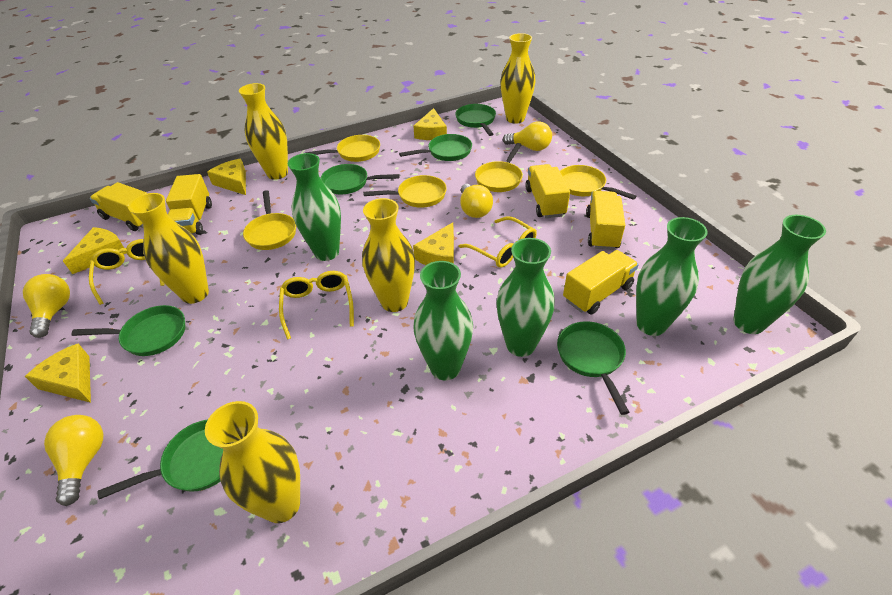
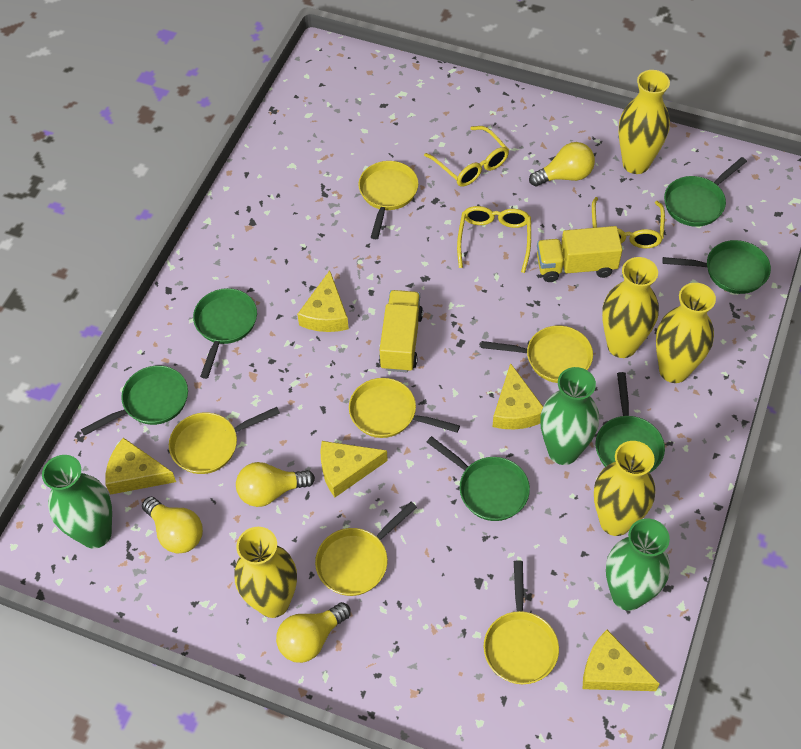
green vase: [288,153,341,261] [413,261,473,380] [496,238,555,357] [636,217,708,336] [733,215,826,334] = 5 -> [42,455,112,549] [540,367,599,465] [606,518,670,611] = 3
yellow pan: [243,190,296,250] [305,135,380,162] [363,175,447,208] [475,143,523,192] [560,165,636,200] = 5 -> [169,407,280,474] [315,502,417,596] [349,378,460,438] [358,161,419,239] [481,326,593,383] [484,560,559,684] = 6
yellow truck: [90,182,148,231] [166,174,212,235] [525,164,570,218] [563,250,639,315] [586,191,625,250] = 5 -> [379,290,423,372] [537,226,623,282] = 2

